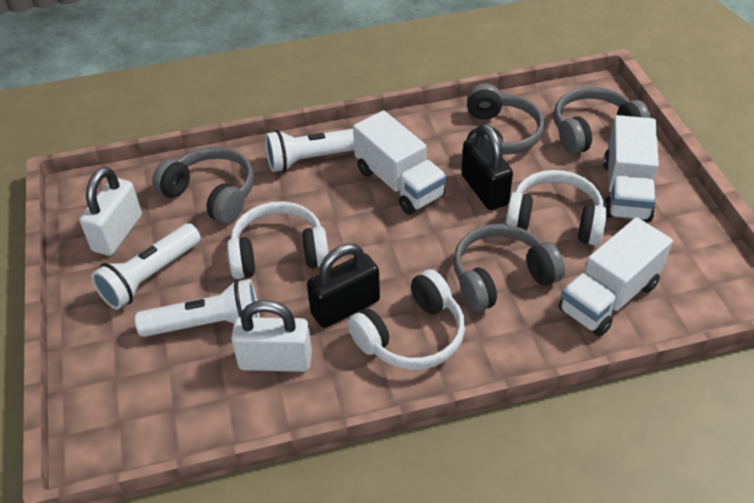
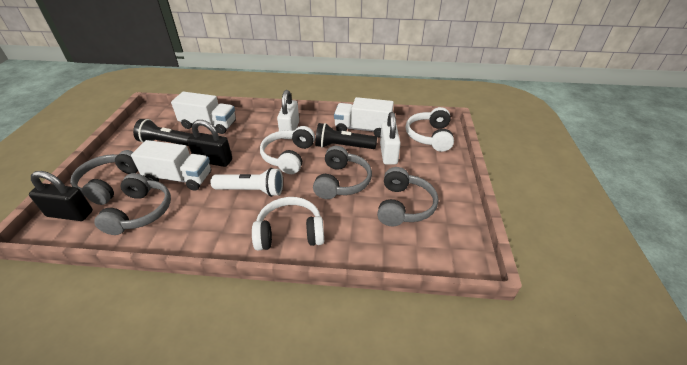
black flashlight: none = 0 -> [133,119,192,146] [315,123,377,149] = 2
white flashlight: [91,223,201,310] [135,279,260,337] [265,129,354,172] = 3 -> [211,168,283,197] = 1

